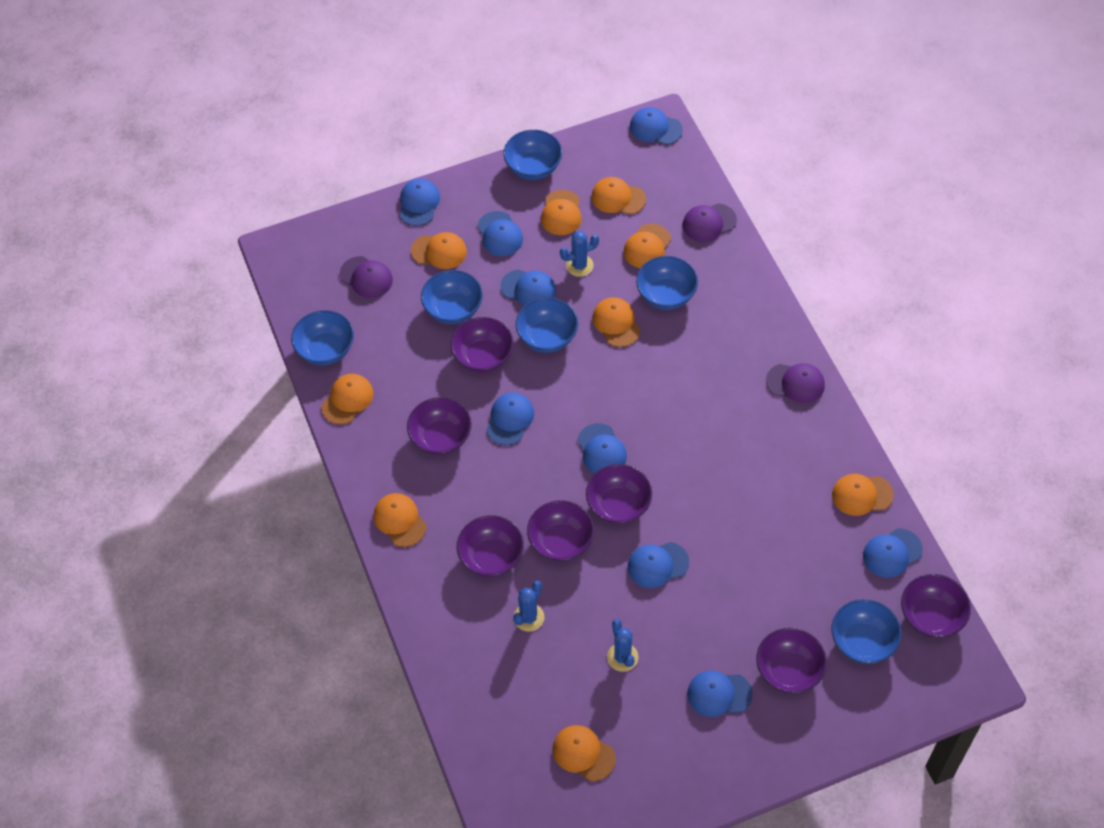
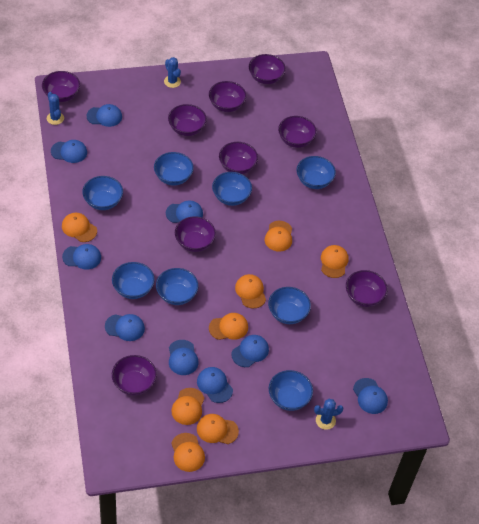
blue bowl: [291,310,354,366] [421,270,483,324] [503,130,562,180] [516,298,578,353] [636,256,698,310] [832,599,902,664] = 6 -> [82,176,123,210] [112,262,155,299] [154,152,194,186] [156,268,198,305] [212,172,252,206] [268,287,311,324] [269,370,313,411] [297,156,336,189] = 8
orange cap: [321,374,374,425] [373,493,427,547] [411,232,467,269] [541,190,582,235] [553,725,616,781] [591,177,646,215] [592,297,641,347] [624,223,671,268] [832,474,894,516] = 9 -> [62,213,97,242] [171,388,204,425] [171,433,205,472] [197,414,239,444] [209,313,248,340] [235,274,266,308] [265,221,292,252] [321,245,349,278] = 8
purple bowl: [407,397,472,455] [451,317,514,373] [457,515,524,577] [527,500,594,562] [586,464,652,525] [756,628,827,694] [901,574,971,638] = 7 -> [42,71,80,102] [112,355,157,396] [168,104,207,136] [175,216,216,252] [209,81,246,112] [219,142,258,174] [249,54,286,84] [278,116,317,148] [346,270,387,307] = 9
purple cap: [340,256,393,298] [682,203,737,242] [766,363,825,403] = 3 -> none = 0

